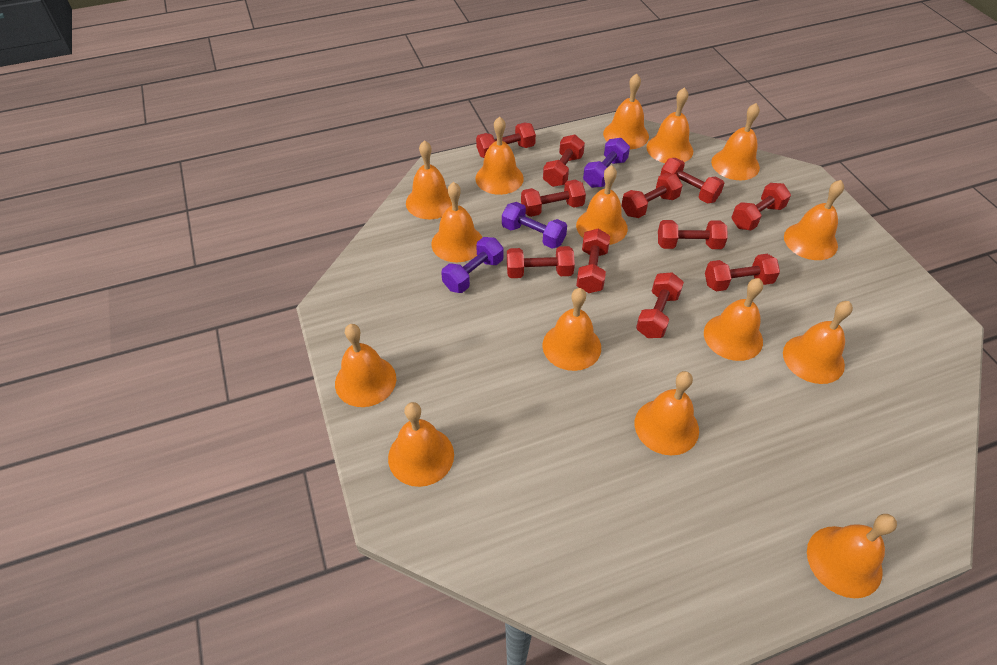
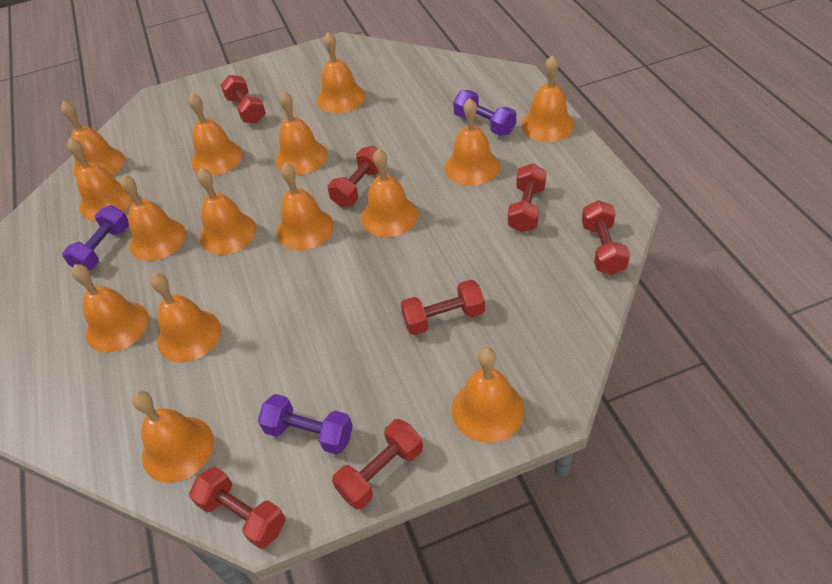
red dumbbell: [476,122,536,158] [507,246,575,278] [521,180,586,217] [543,134,585,187] [576,229,610,293] [621,173,683,218] [636,272,684,338] [658,220,728,249] [660,158,724,203] [705,254,780,291] [731,183,791,230] = 11 -> [189,467,285,549] [221,75,266,124] [328,146,379,207] [332,419,423,510] [400,280,485,335] [508,164,546,233] [582,200,630,275] = 7

